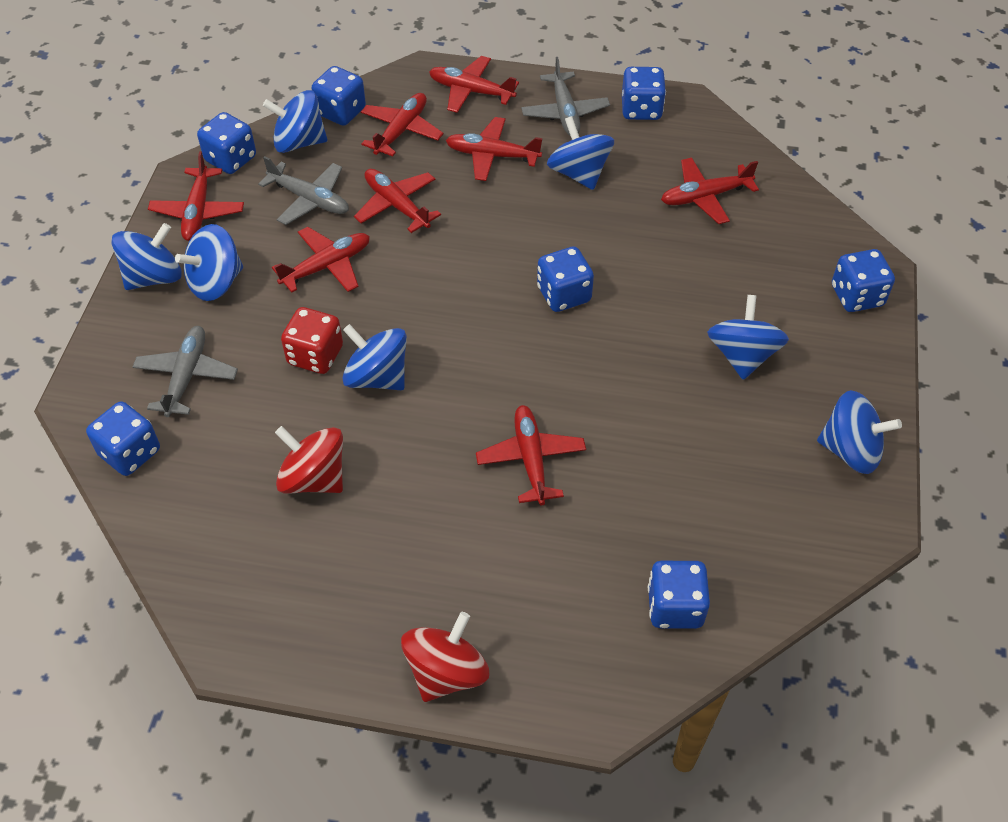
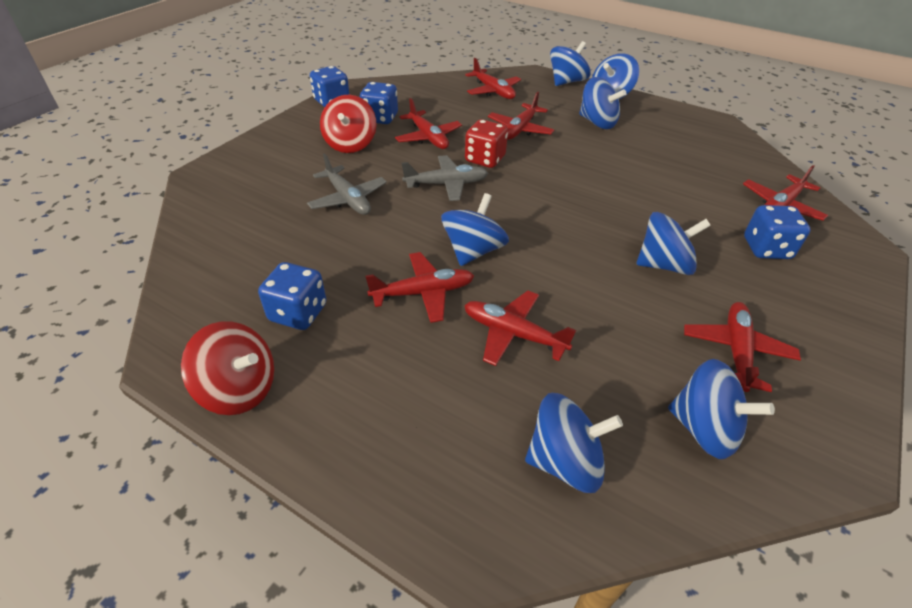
blue dice: [86,401,160,476] [197,112,256,174] [311,66,366,126] [537,247,594,312] [622,67,666,120] [648,561,710,629] [832,249,895,312] = 7 -> [258,262,326,330] [310,66,350,107] [360,82,398,124] [744,205,811,259] = 4
grey plane: [133,326,238,417] [258,156,349,225] [521,57,610,136] = 3 -> [307,153,387,215] [402,155,488,201] = 2
red plane: [148,151,244,241] [272,227,370,293] [354,169,441,233] [361,93,444,156] [429,56,519,113] [445,117,543,181] [476,405,586,505] [661,158,759,224] = 8 -> [366,252,474,323] [395,98,462,149] [464,290,576,366] [465,58,521,99] [488,92,555,140] [684,302,801,392] [743,165,828,221] = 7

